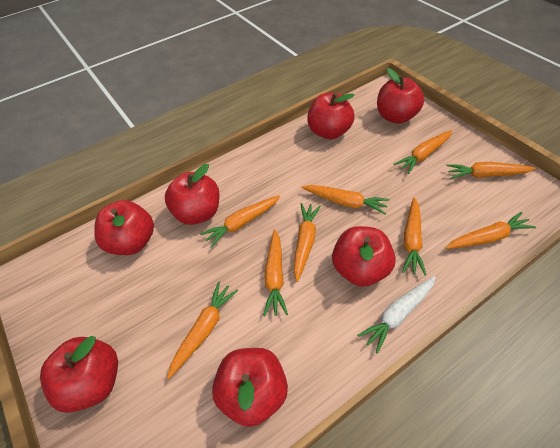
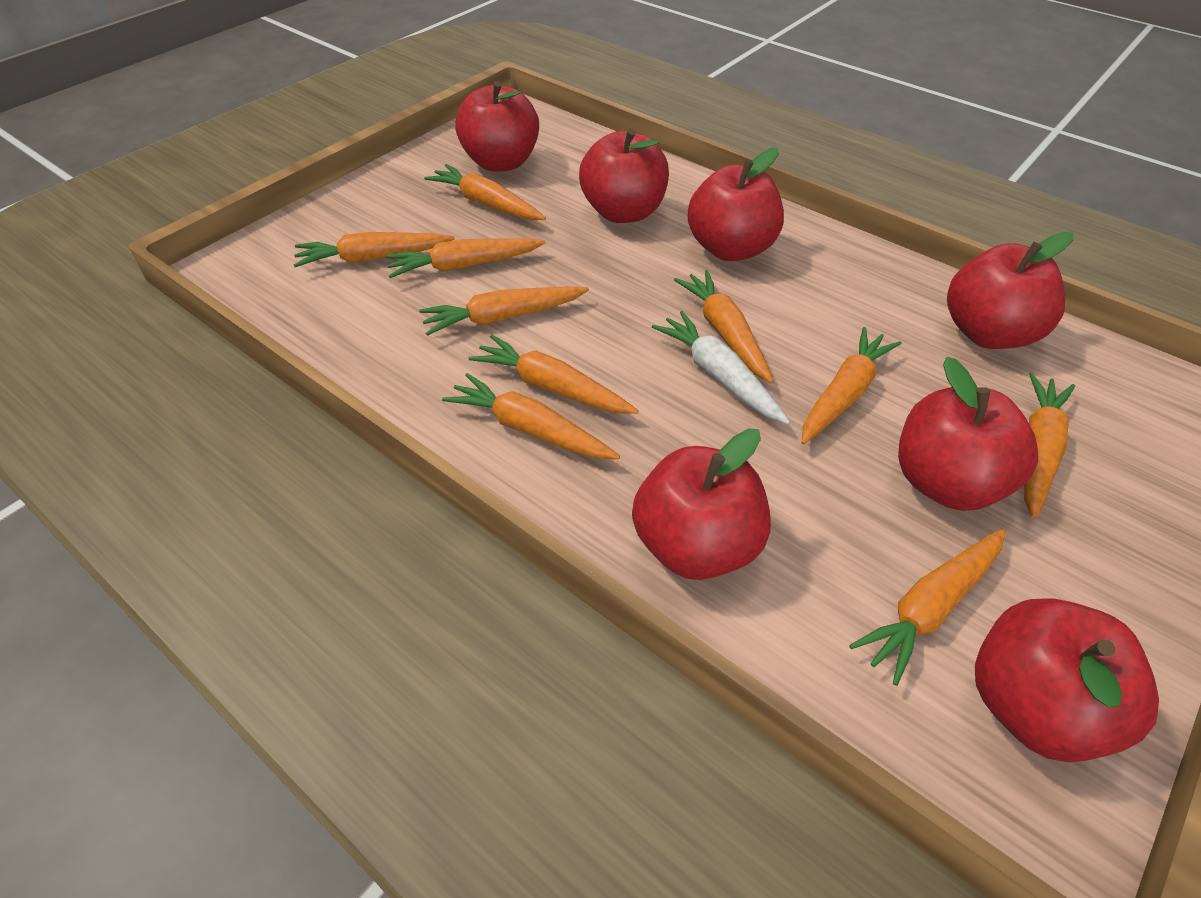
orange carrot: [167,281,238,379] [200,195,280,248] [263,229,288,316] [294,203,321,282] [301,185,389,214] [394,130,452,174] [402,197,426,275] [445,212,536,249] [446,162,536,179] = 9 -> [294,232,455,267] [386,239,546,278] [419,286,589,336] [424,164,546,220] [442,373,620,459] [468,335,639,414] [674,270,774,383] [801,327,902,444] [849,528,1006,686] [1024,373,1075,519] = 10

